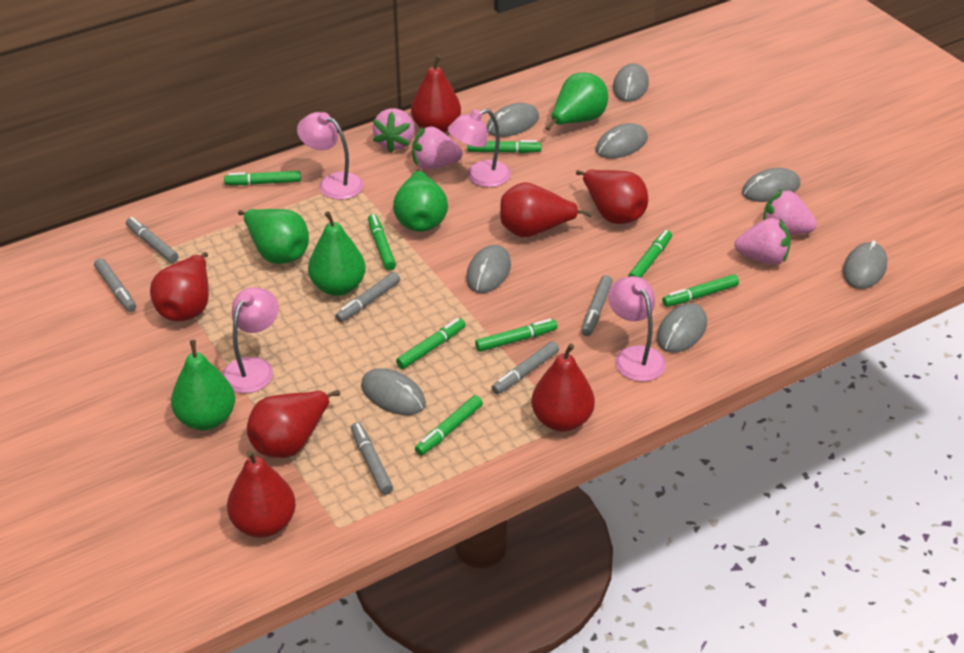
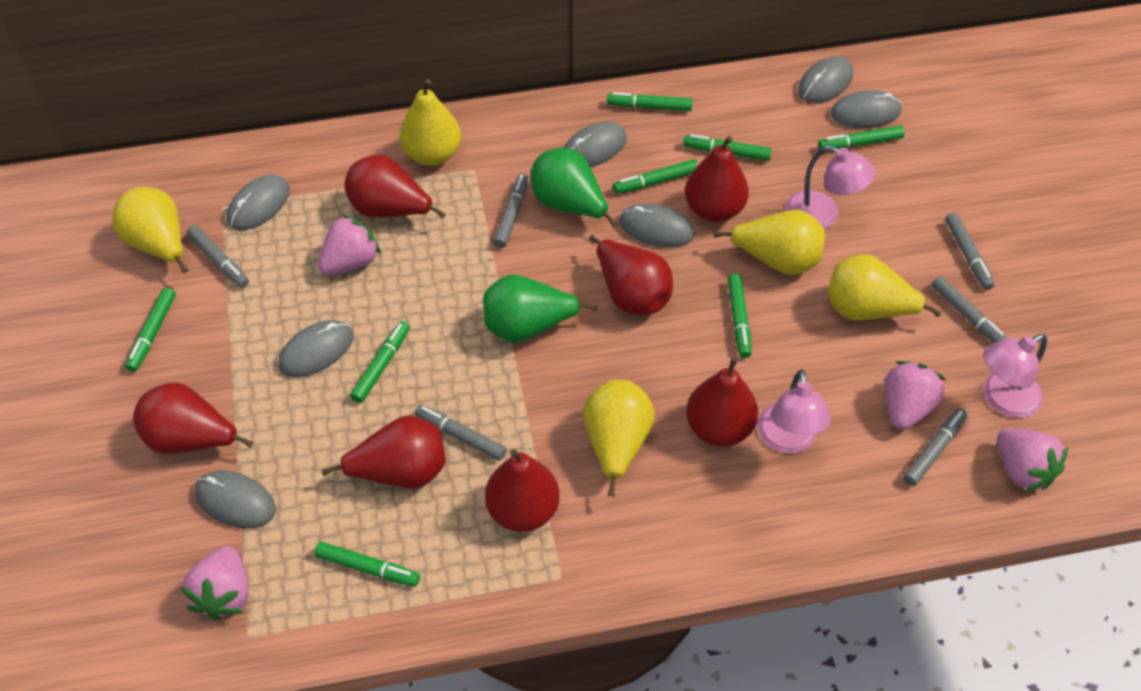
green pear: [171,340,235,430] [238,209,309,264] [308,211,366,296] [393,169,448,232] [546,72,608,131] = 5 -> [483,275,597,343] [530,148,617,227] = 2
grey mouse: [361,368,426,415] [466,245,511,293] [487,103,539,137] [596,123,648,159] [613,64,649,102] [657,303,707,353] [742,168,800,202] [843,240,887,289] = 8 -> [195,471,276,528] [227,175,290,230] [278,320,353,377] [564,122,627,167] [619,203,695,247] [798,56,853,103] [830,90,902,128] = 7
pink lamp: [222,287,279,393] [297,112,363,200] [448,109,511,187] [608,276,666,381] = 4 -> [757,369,831,454] [785,145,876,229] [983,334,1047,418] = 3
yellow pear: none = 0 -> [112,187,188,273] [399,79,461,166] [583,379,655,497] [713,210,825,275] [827,254,942,320] = 5

